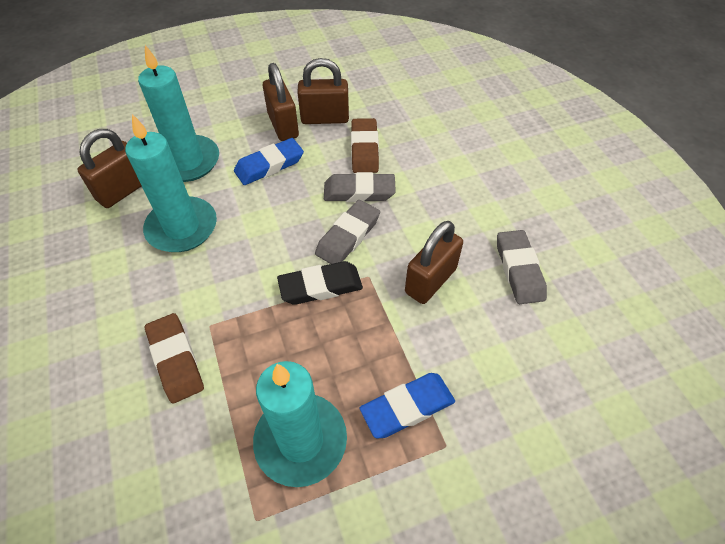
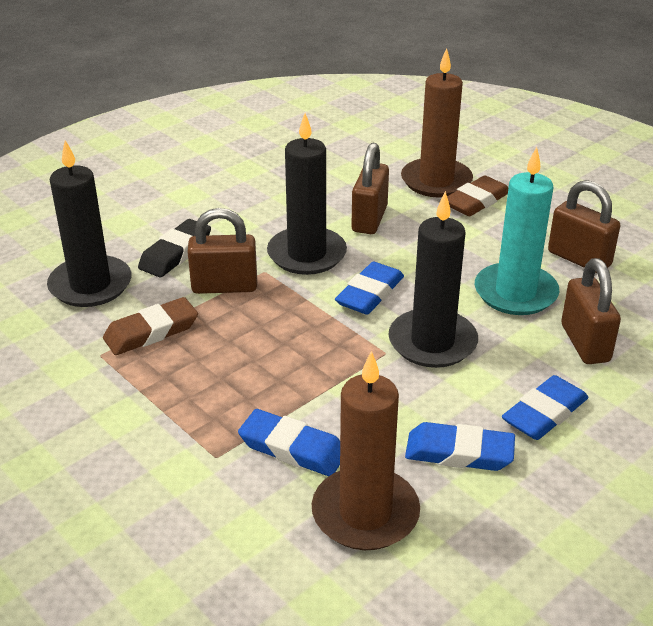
black candle: none = 0 -> [47,140,132,307] [267,113,347,275] [388,191,478,368] = 3
blue eraser: [234,138,304,185] [360,373,455,439] = 2 -> [238,409,340,476] [335,262,404,315] [405,422,515,471] [502,375,589,440] = 4
brown candle: none = 0 -> [312,351,420,550] [401,48,473,197] = 2
grey eraser: [315,200,380,264] [324,172,396,202] [497,230,547,304] = 3 -> none = 0
turquoise candle: [125,114,217,252] [138,45,219,182] [253,361,347,487] = 3 -> [475,147,559,315] = 1

